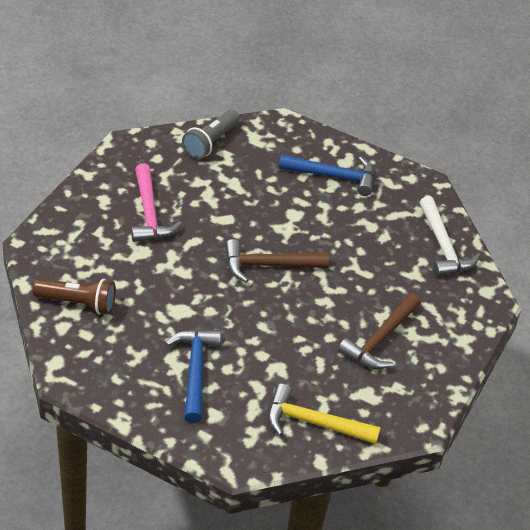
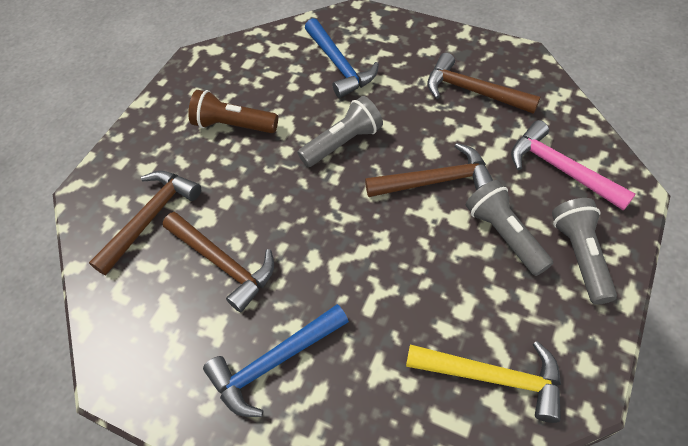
brown hammer: [225,239,329,283] [338,293,421,369] = 2 -> [89,171,201,275] [163,212,274,312] [365,143,493,197] [427,53,541,114] = 4
grey flashlight: [182,110,240,159] = 1 -> [298,96,383,167] [466,180,553,276] [552,198,617,305] = 3
white hammer: [420,196,480,276] = 1 -> none = 0

